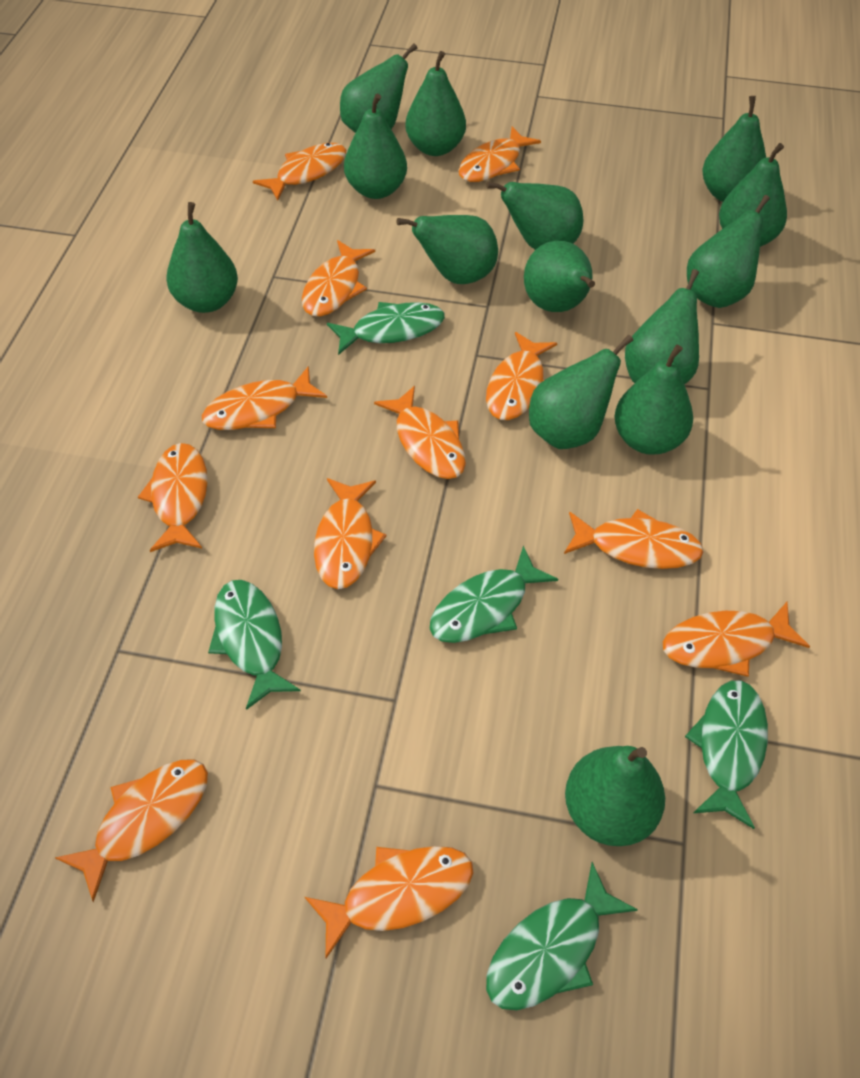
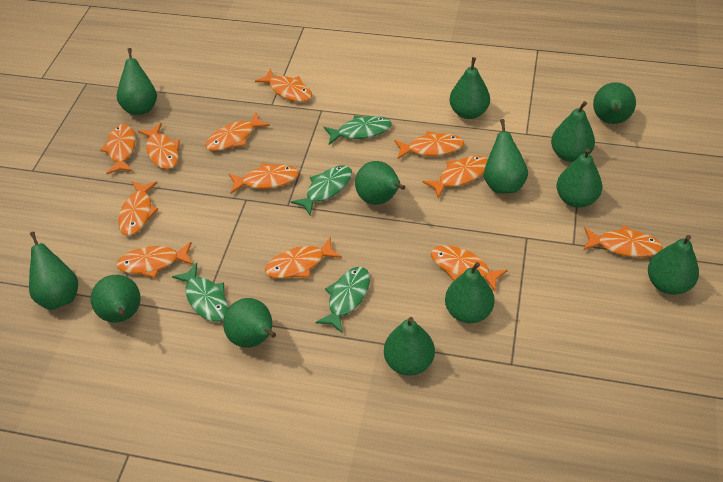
green fish: [208,580,301,710] [327,302,445,355] [429,546,558,643] [486,862,638,1010] [685,680,768,829] = 5 -> [172,263,228,322] [291,165,352,215] [315,267,370,334] [324,115,392,145] = 4
green pear: [167,202,238,313] [340,44,417,133] [344,94,407,199] [397,215,498,284] [405,51,466,156] [486,181,584,250] [524,241,595,312] [529,335,633,449] [565,746,665,846] [614,344,693,455] [625,269,699,385] [687,195,770,308] [702,96,766,202] [719,143,787,247] = 14 -> [29,232,78,310] [90,275,141,323] [117,48,157,115] [223,298,276,348] [355,161,405,205] [384,317,435,375] [445,262,495,323] [450,57,490,119] [484,119,528,193] [551,101,595,162] [557,148,602,208] [593,82,636,124] [648,235,699,295] = 13

